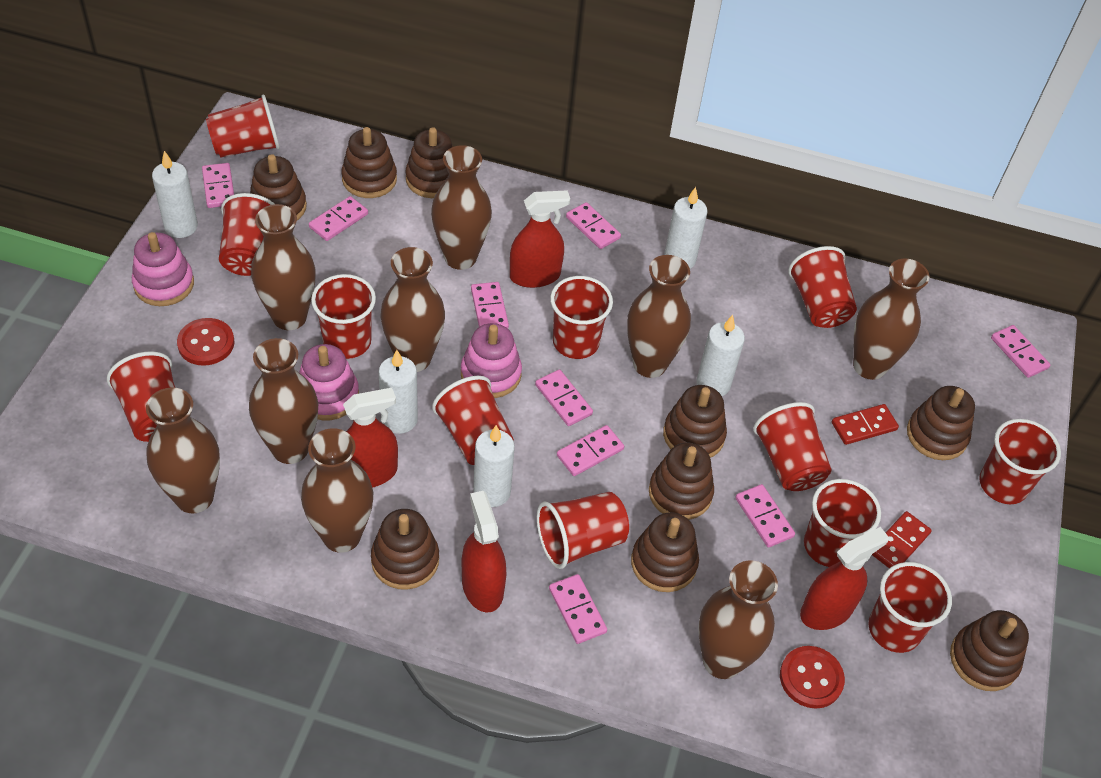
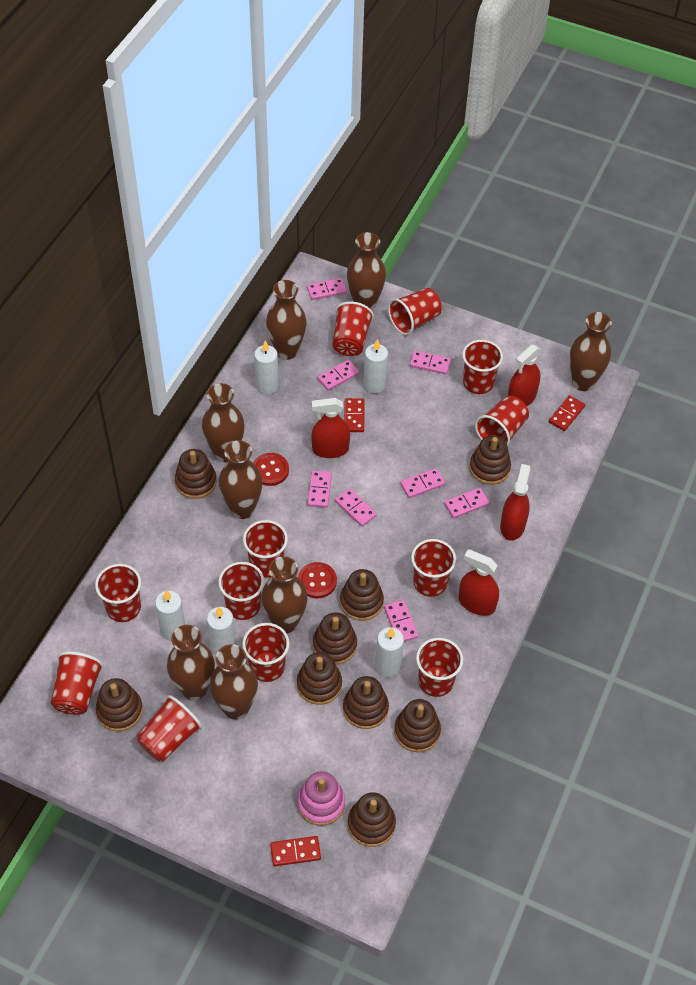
brown vase: [146,387,220,513] [249,338,318,464] [251,204,316,330] [301,428,373,553] [380,247,445,372] [431,145,492,270] [627,255,691,378] [698,560,778,679] [853,258,930,380] = 9 -> [167,625,215,700] [202,383,245,462] [210,644,258,720] [219,440,263,519] [261,556,308,633] [266,280,307,360] [347,232,386,310] [569,312,612,391] = 8
pink domino: [202,163,234,208] [309,196,368,241] [471,282,509,328] [535,369,593,426] [549,574,607,644] [557,425,624,476] [566,202,621,249] [735,484,795,548] [991,325,1050,378] = 9 -> [307,278,347,300] [307,470,332,508] [317,360,359,391] [335,488,377,527] [384,600,419,642] [400,468,445,498] [410,350,451,375] [444,488,490,518] = 8
pink stacking toy: [132,232,194,306] [299,344,359,420] [461,323,522,398] = 3 -> [297,771,345,826] = 1
red domino: [832,404,899,445] [872,511,932,568] = 2 -> [270,836,321,866] [344,398,364,432] [549,395,585,431] = 3

